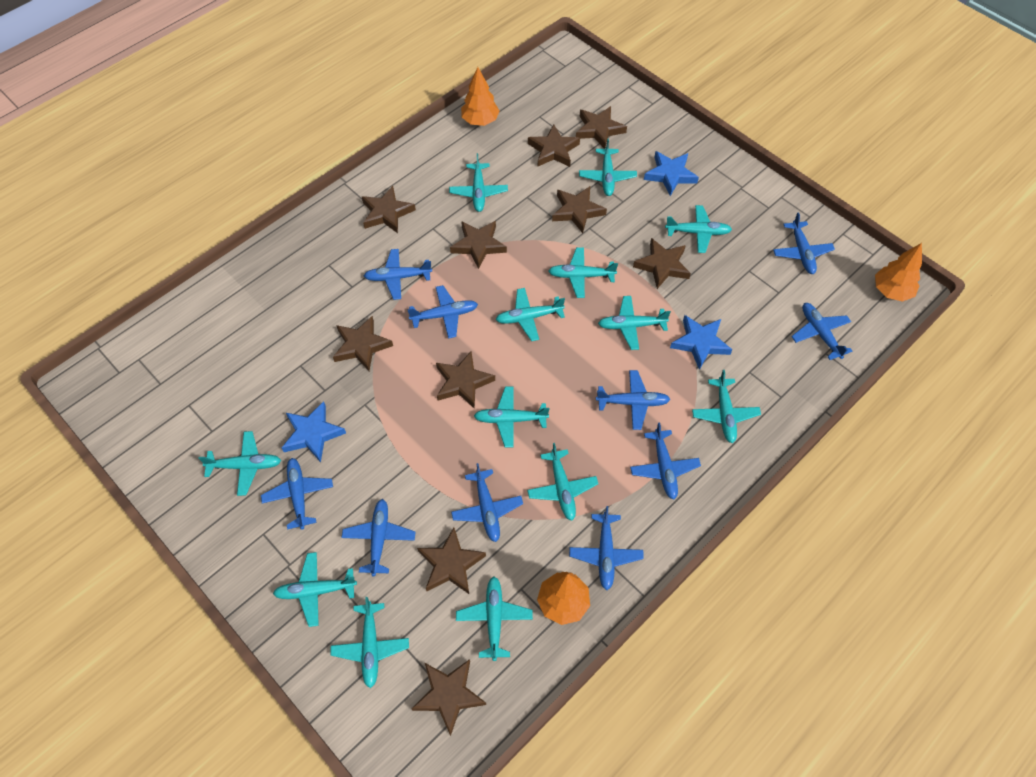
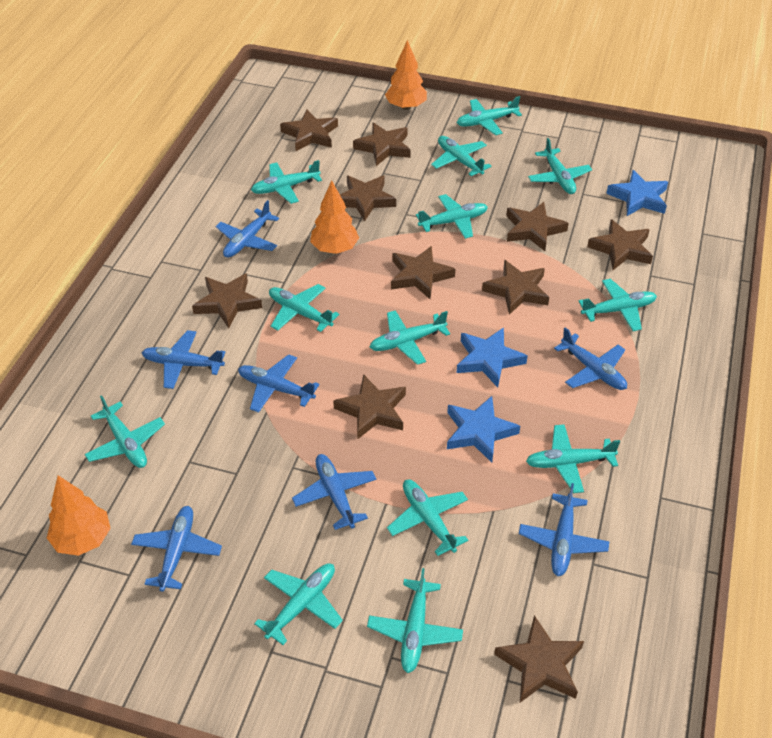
blue plane: [261,458,333,530] [341,499,415,576] [364,249,432,300] [407,285,478,339] [451,463,523,542] [569,506,644,590] [596,370,670,430] [630,422,701,499] [773,212,835,274] [791,303,852,360] = 10 -> [131,506,222,592] [142,330,225,389] [216,200,279,258] [238,354,320,413] [292,454,377,530] [519,483,609,576] [554,327,627,390] = 7

